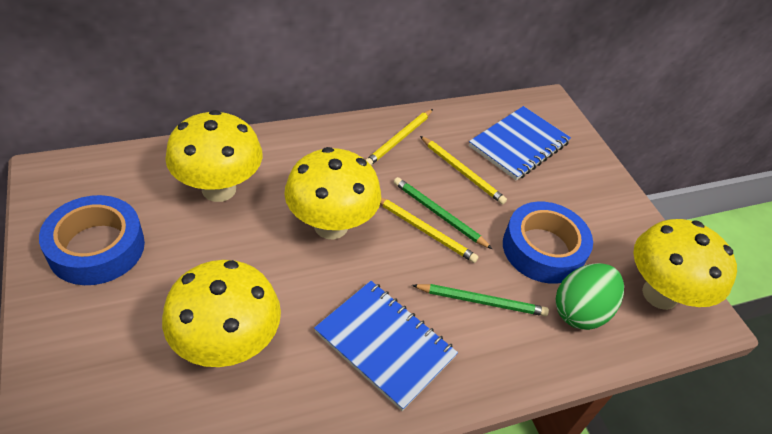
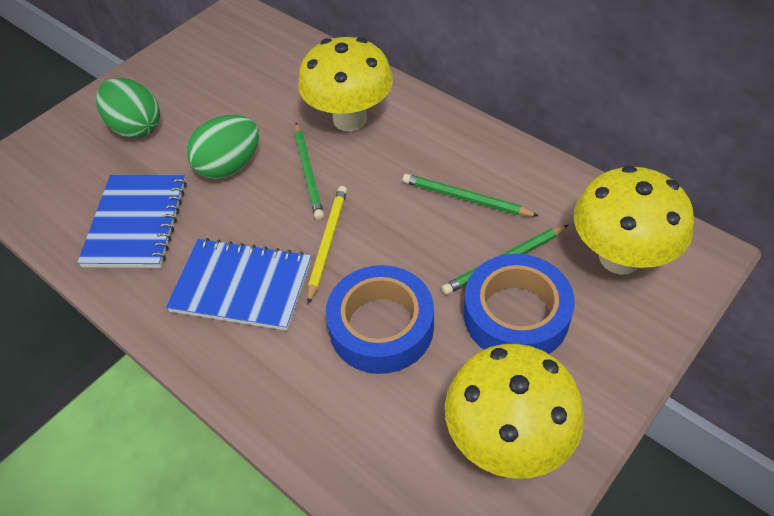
green egg: [556,263,624,330] = 1 -> [96,78,160,138] [186,115,259,179] = 2
green pencil: [394,177,492,249] [412,284,549,316] = 2 -> [295,123,324,220] [403,174,539,216] [442,225,568,295] = 3
yellow mushroom: [162,260,281,367] [165,110,262,202] [284,147,381,240] [633,219,737,310] = 4 -> [298,37,393,131] [445,344,584,478] [574,165,694,275] = 3
yellow pencil: [366,109,433,165] [380,198,479,263] [420,136,507,204] = 3 -> [307,186,347,304] = 1

